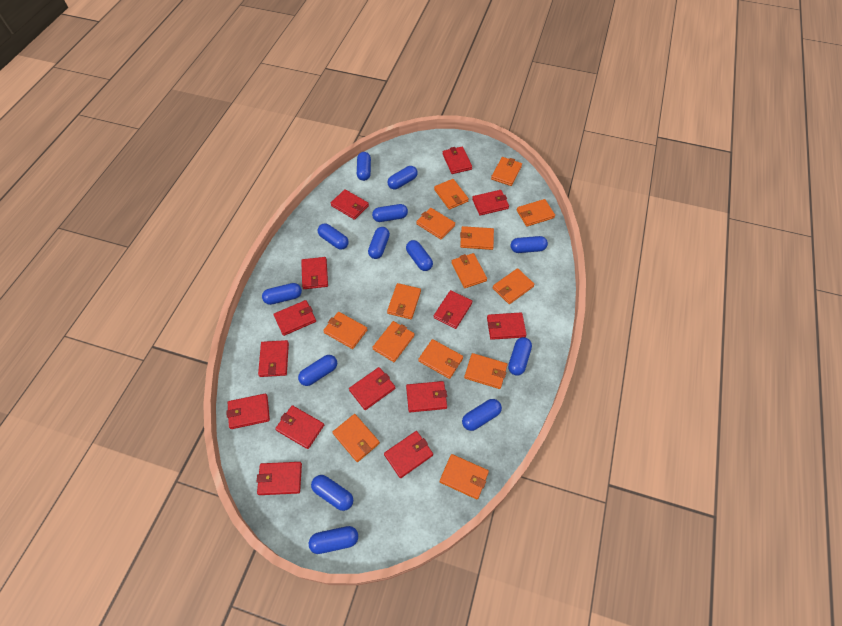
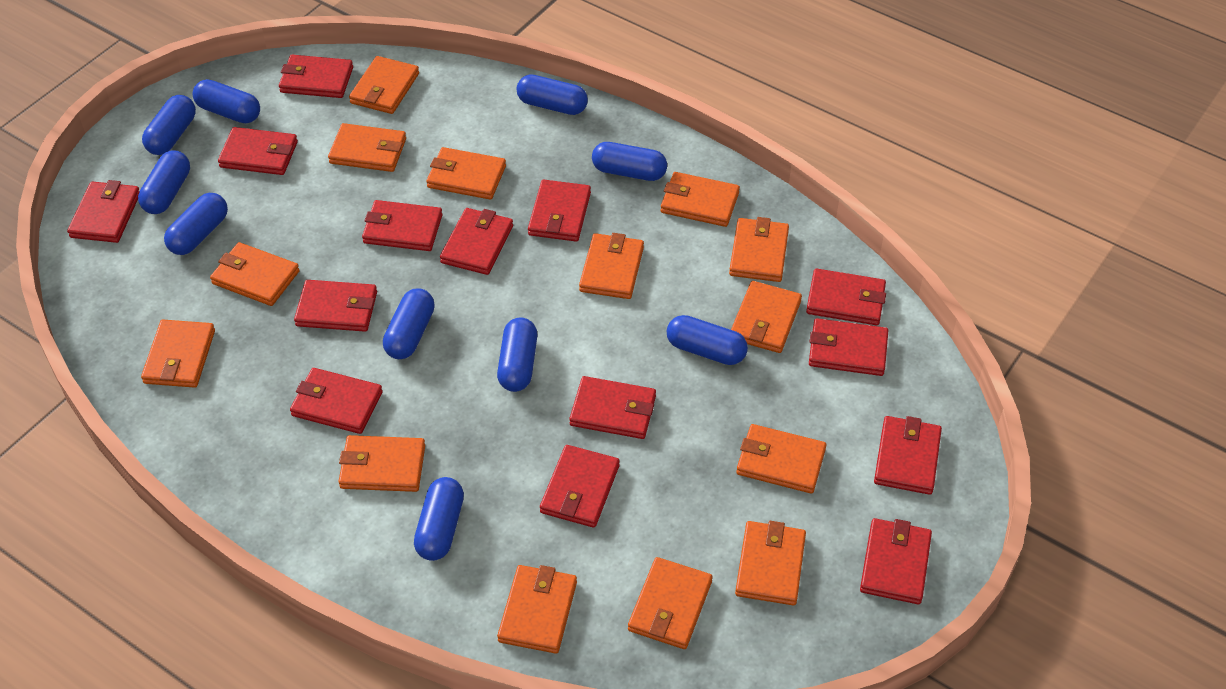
blue capsule: [262,283,302,305] [298,355,337,386] [309,526,358,554] [311,475,353,511] [318,223,349,250] [357,152,371,181] [368,227,390,259] [372,204,408,222] [387,166,418,190] [406,240,433,271] [462,399,502,431] [508,337,532,376] [510,236,548,253] = 13 -> [138,150,190,214] [142,95,196,155] [164,193,228,255] [193,79,260,123] [383,288,435,359] [414,477,464,561] [497,317,537,392] [517,74,588,115] [592,142,667,181] [667,315,748,365] = 10

